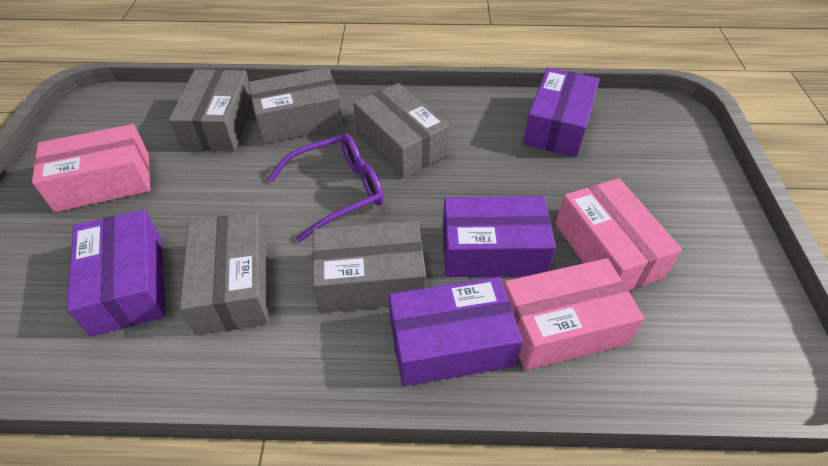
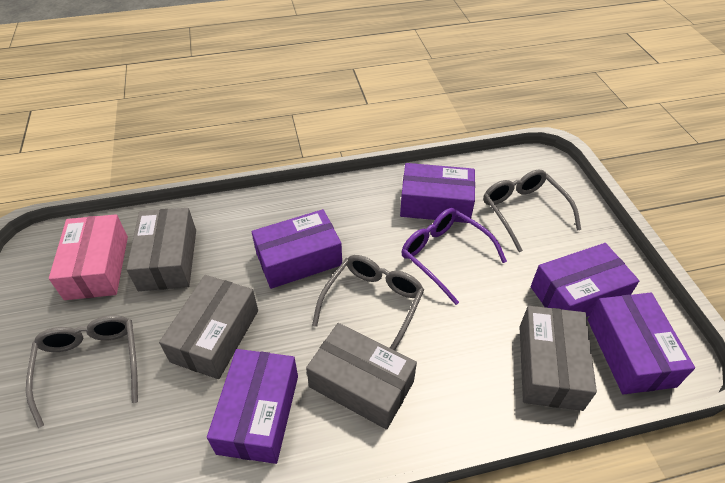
grey box: [169,69,253,152] [180,212,269,335] [248,67,344,144] [312,220,426,313] [353,83,449,178] = 5 -> [126,208,196,291] [159,275,258,379] [306,323,417,430] [519,306,597,411] = 4
grey glasses: none = 0 -> [26,315,138,428] [312,255,424,350] [483,169,581,252] = 3
pink box: [32,124,150,212] [504,258,644,371] [556,178,682,291] = 3 -> [49,214,128,300] = 1
purple box: [67,209,166,337] [389,277,523,386] [443,196,556,277] [523,68,600,157] = 4 -> [207,349,298,464] [252,209,342,289] [400,163,475,223] [531,243,639,317] [588,293,695,394] = 5

